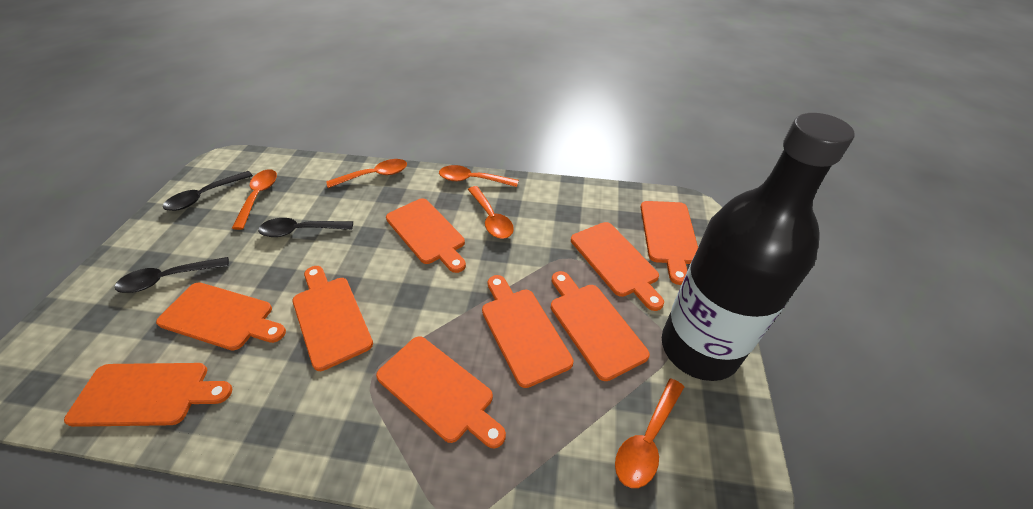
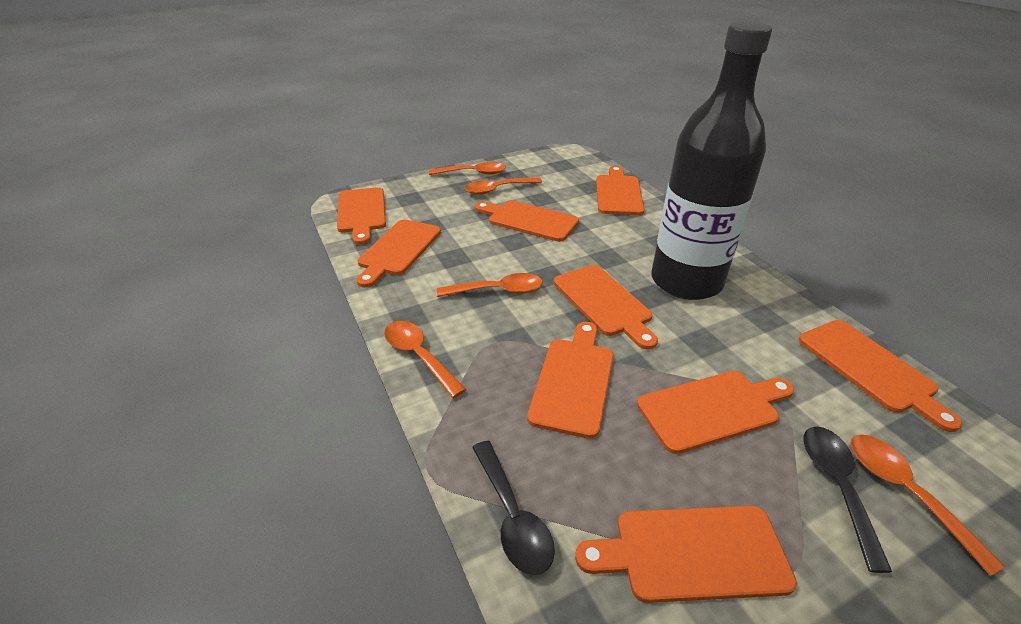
black spoon: [115,257,229,293] [163,171,253,211] [258,218,353,237] = 3 -> [472,441,555,575] [804,427,892,573] = 2

